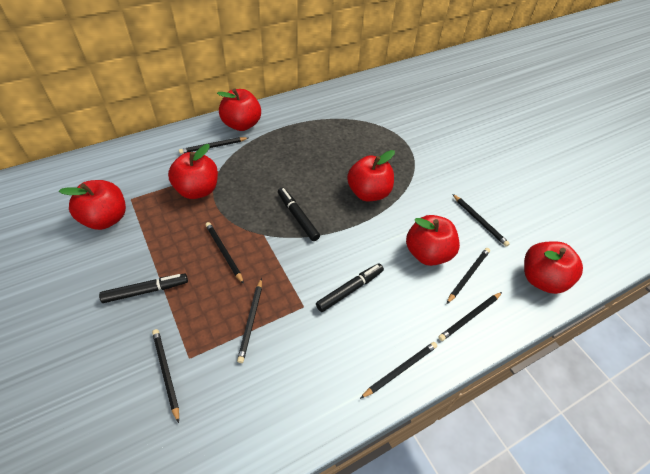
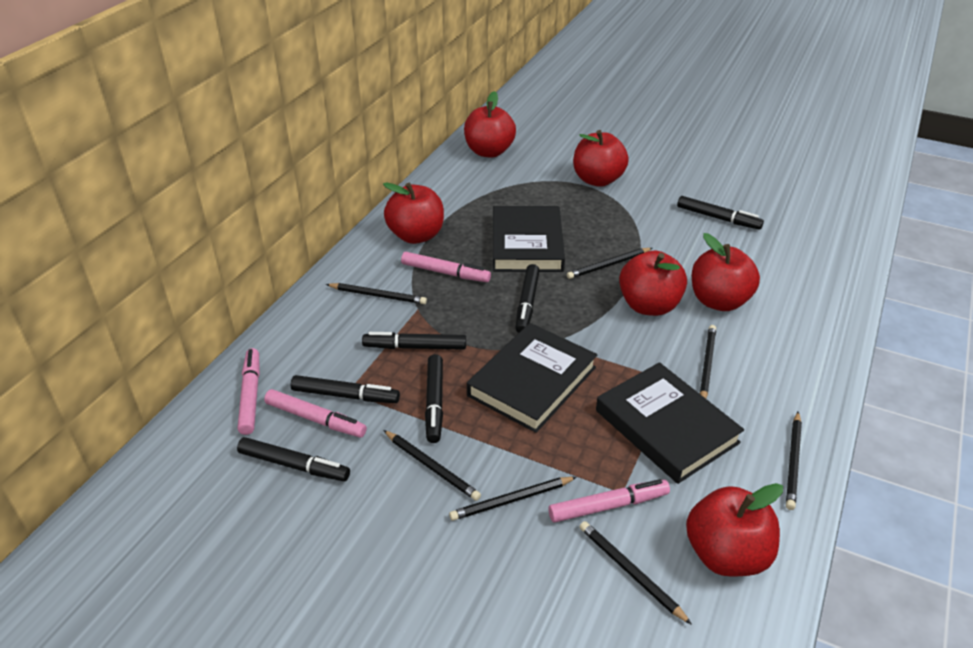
black book: none = 0 -> [467,323,598,433] [493,206,565,272] [596,362,744,484] = 3
black marker: [99,274,188,303] [278,187,320,241] [316,263,384,312] = 3 -> [237,437,350,481] [291,375,400,403] [362,332,466,350] [425,354,443,443] [516,264,540,333] [677,196,764,230] = 6
black pencil: [152,329,179,423] [179,137,248,154] [205,222,244,284] [237,278,262,363] [360,342,437,399] [438,292,502,341] [447,248,490,304] [452,194,510,247] = 8 -> [326,283,427,304] [383,430,481,501] [449,477,577,521] [567,248,652,279] [579,521,692,625] [700,325,716,398] [786,412,802,510] = 7
pink marker: none = 0 -> [237,348,260,435] [264,389,367,438] [401,252,491,282] [548,479,670,523] = 4

